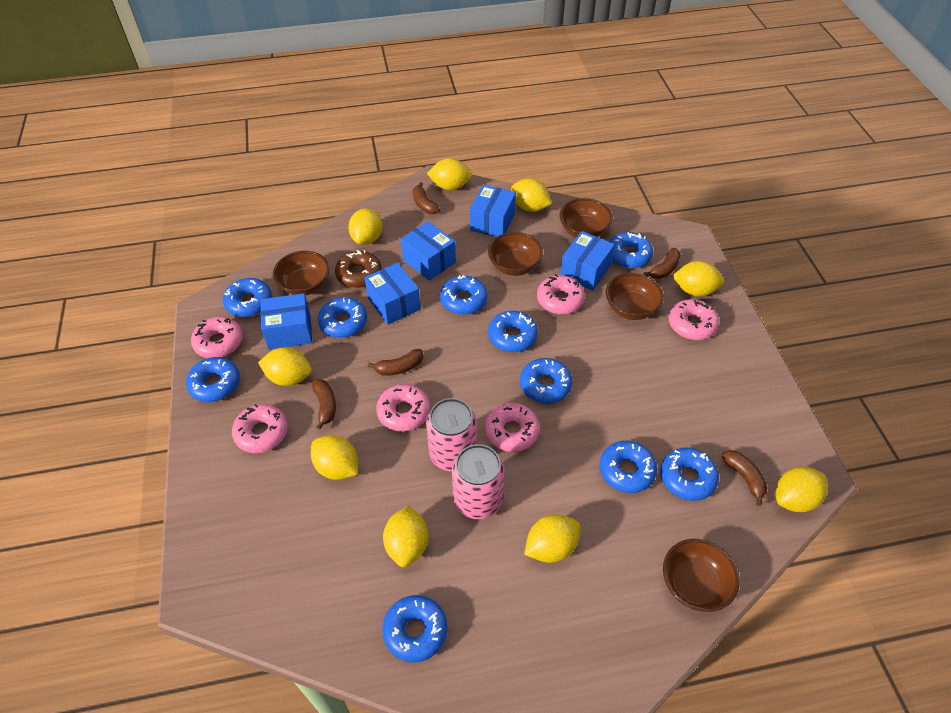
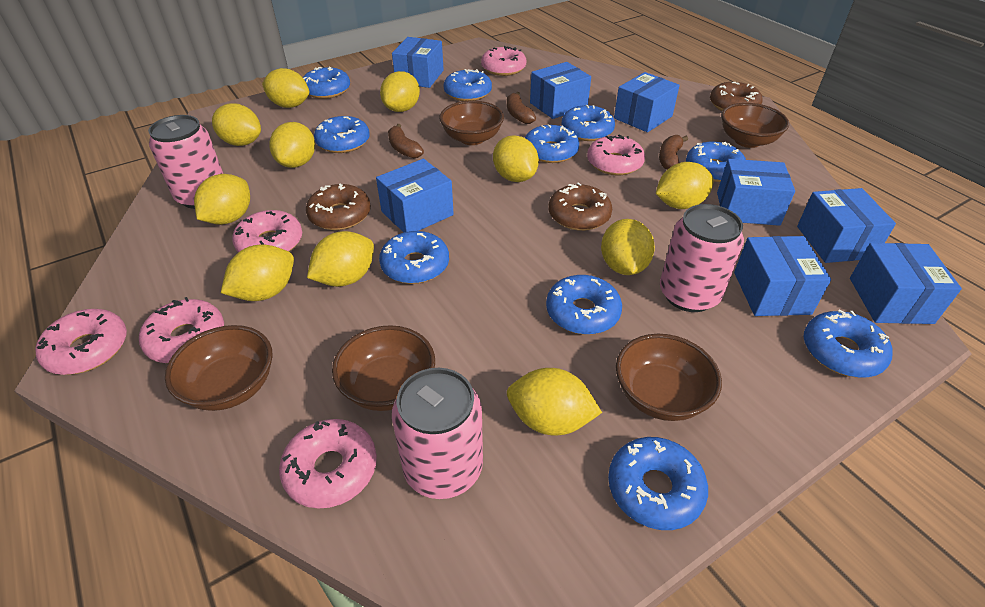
blue box: [260,293,312,349] [364,263,421,325] [401,221,456,281] [470,185,516,237] [560,231,615,291] = 5 -> [376,159,454,232] [392,37,444,88] [530,62,591,119] [614,72,680,132] [717,159,795,226] [734,236,831,316] [797,188,896,263] [850,243,962,324] = 8
brown banana: [312,379,336,430] [368,349,423,376] [413,182,440,214] [643,248,681,279] [722,450,768,506] = 5 -> [388,124,424,158] [507,92,536,124] [659,135,688,170] = 3
brown donut: [335,250,382,288] = 1 -> [306,184,371,230] [548,182,612,231] [710,82,763,111] = 3
pink can: [426,398,477,471] [452,444,504,519] = 2 -> [148,115,223,209] [392,368,483,499] [660,204,744,312] = 3
yellow lemon: [258,347,312,386] [311,435,358,480] [348,208,382,245] [383,505,428,567] [427,158,472,190] [511,178,551,212] [524,514,580,563] [672,261,724,296] [776,467,828,512] = 9 -> [194,174,250,225] [212,103,261,146] [221,244,294,301] [262,68,309,108] [269,122,315,168] [307,231,374,287] [380,71,420,112] [493,135,539,182] [507,368,602,435] [601,219,655,275] [656,162,714,209] = 11

